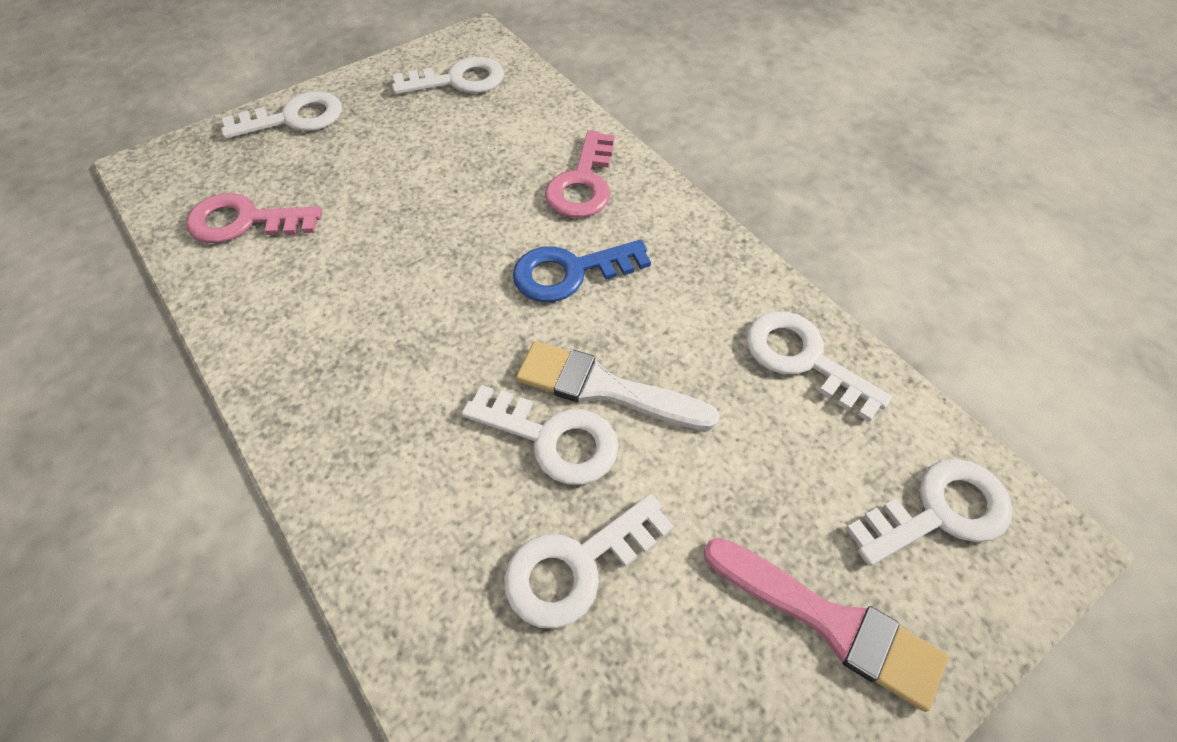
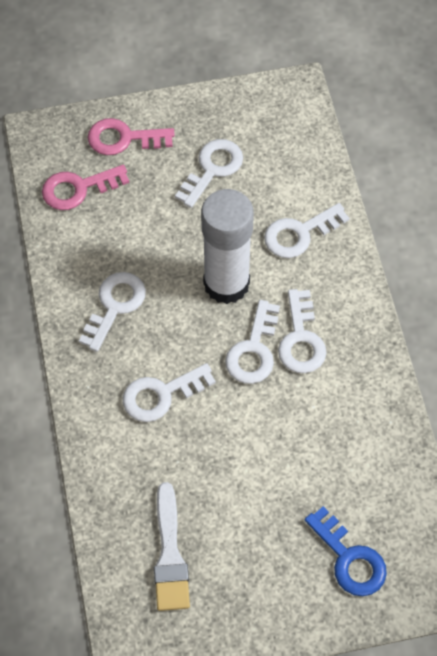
pink brush: [703,538,948,712] = 1 -> none = 0
white glue stick: none = 0 -> [201,189,254,304] = 1

